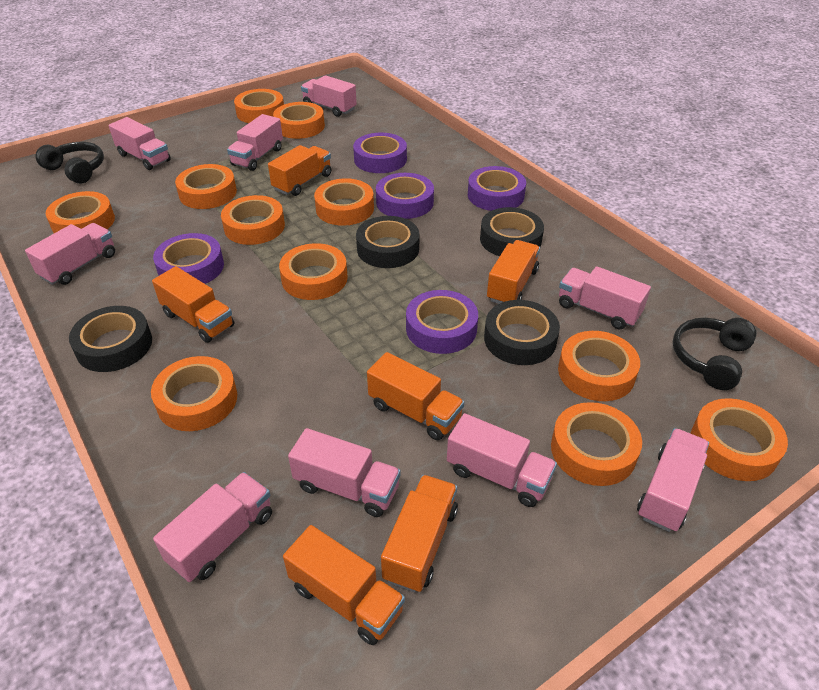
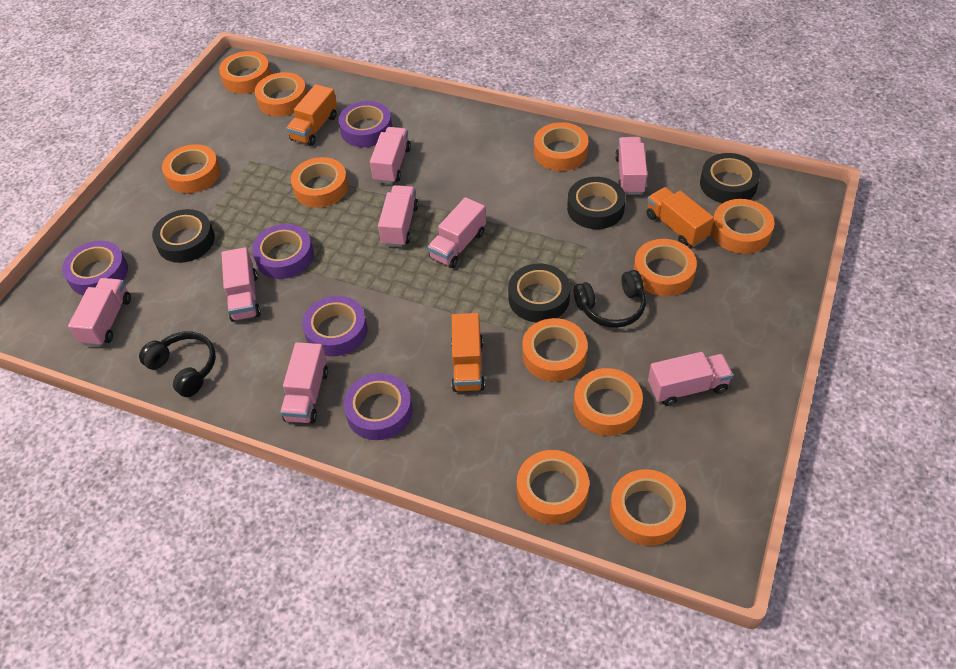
orange truck: [152,266,234,343] [268,145,331,196] [283,525,405,645] [367,352,464,440] [381,475,458,592] [487,240,540,304] = 6 -> [286,84,337,146] [451,313,485,392] [646,187,714,247] = 3
pink truck: [25,223,115,285] [109,117,171,170] [153,472,272,582] [227,114,283,171] [288,428,401,517] [301,75,357,117] [447,413,557,507] [559,266,651,329] [637,428,709,532] = 9 -> [68,278,131,347] [221,247,261,322] [280,342,328,423] [370,127,411,184] [378,185,419,247] [428,197,486,268] [615,137,647,195] [648,352,733,406] = 8

